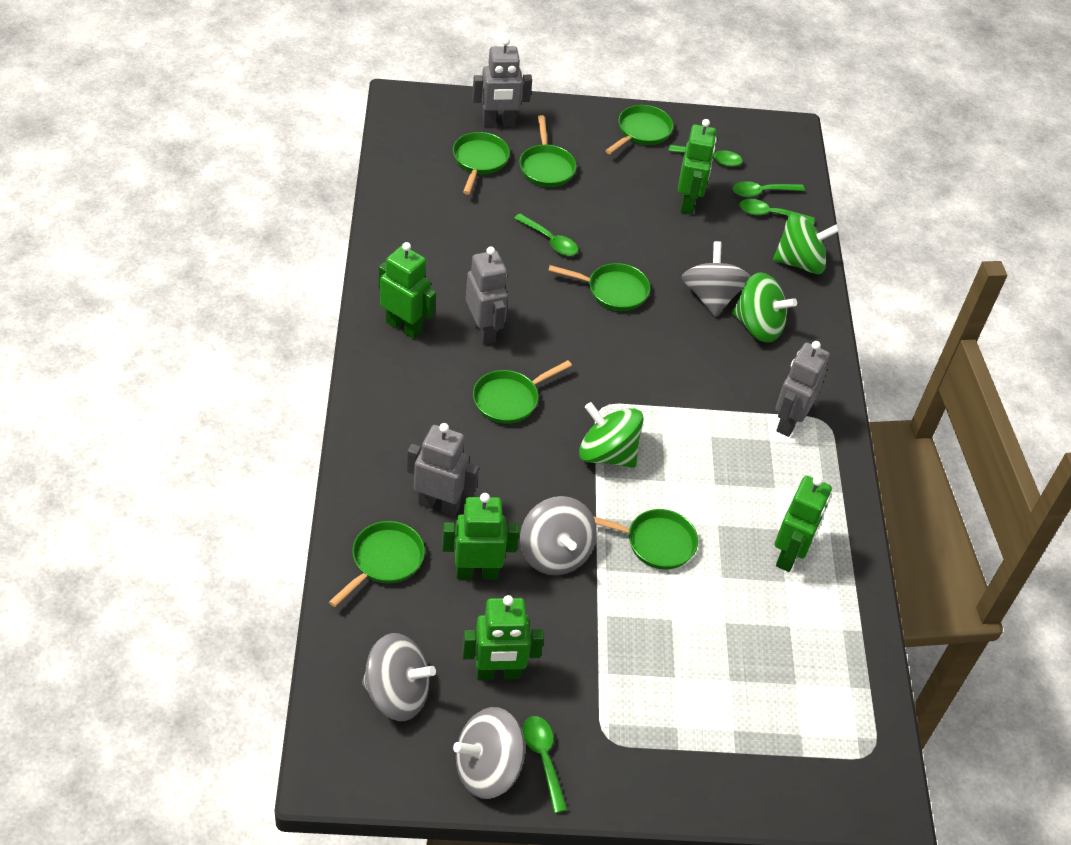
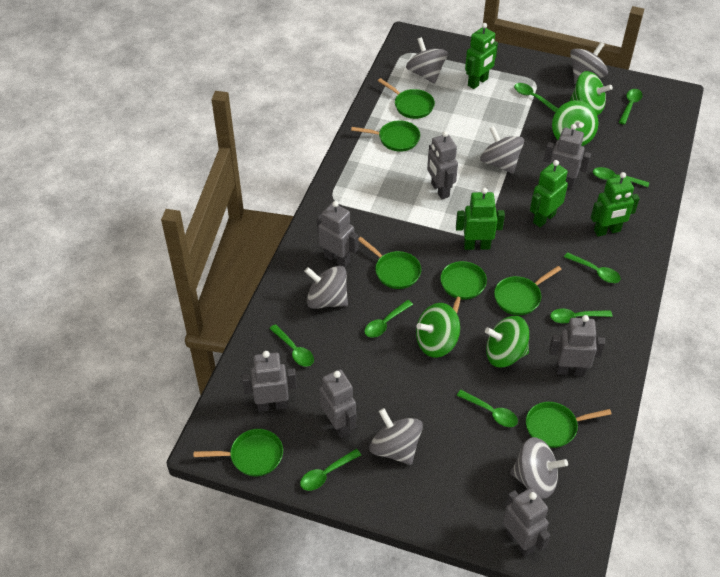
green robot: [378,242,436,339] [442,493,519,579] [462,595,544,680] [678,119,717,214] [775,476,832,572] = 5 -> [456,188,505,250] [465,23,498,89] [530,160,568,227] [591,172,640,236] = 4
green spinning top: [579,402,644,468] [732,272,797,343] [773,213,840,274] = 3 -> [416,303,460,358] [485,316,529,368] [552,100,598,146] [570,71,613,115] = 4
green spoon: [514,214,578,256] [522,716,567,813] [669,145,743,166] [733,181,805,197] [739,199,815,224] = 5 -> [269,324,314,367] [300,449,361,491] [364,300,413,338] [457,390,518,427] [514,83,559,112] [550,309,612,323] [564,252,621,283] [593,167,649,187] [619,89,643,125] = 9
grey robot: [407,423,479,517] [466,247,508,345] [472,38,532,127] [775,341,830,437] = 4 -> [242,351,297,412] [317,201,358,267] [320,369,356,438] [427,131,458,199] [503,488,551,557] [544,124,591,189] [549,315,605,376] = 7
grey spinning top: [362,633,436,721] [453,707,525,799] [520,496,597,575] [682,241,751,316] = 4 -> [304,265,348,309] [369,408,423,465] [406,37,448,84] [480,126,524,174] [510,437,568,499] [570,42,608,84] = 6

